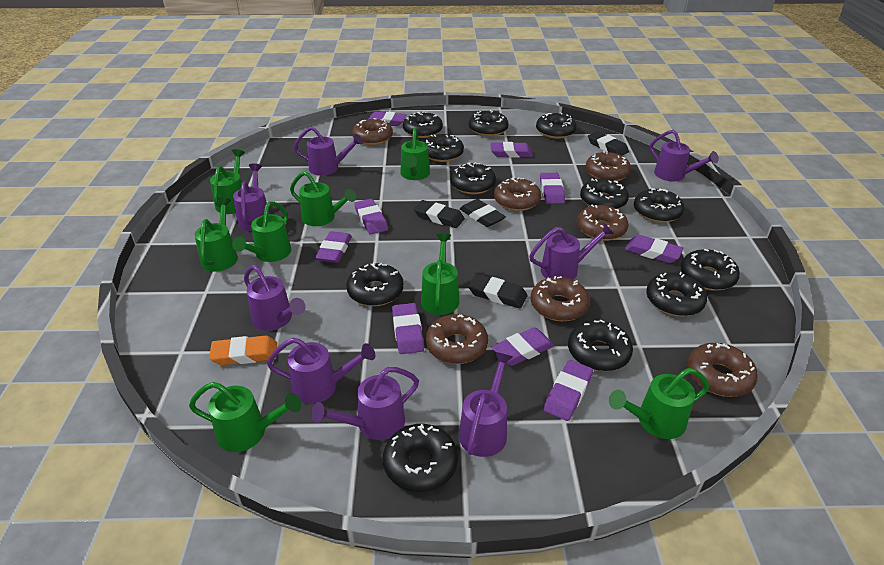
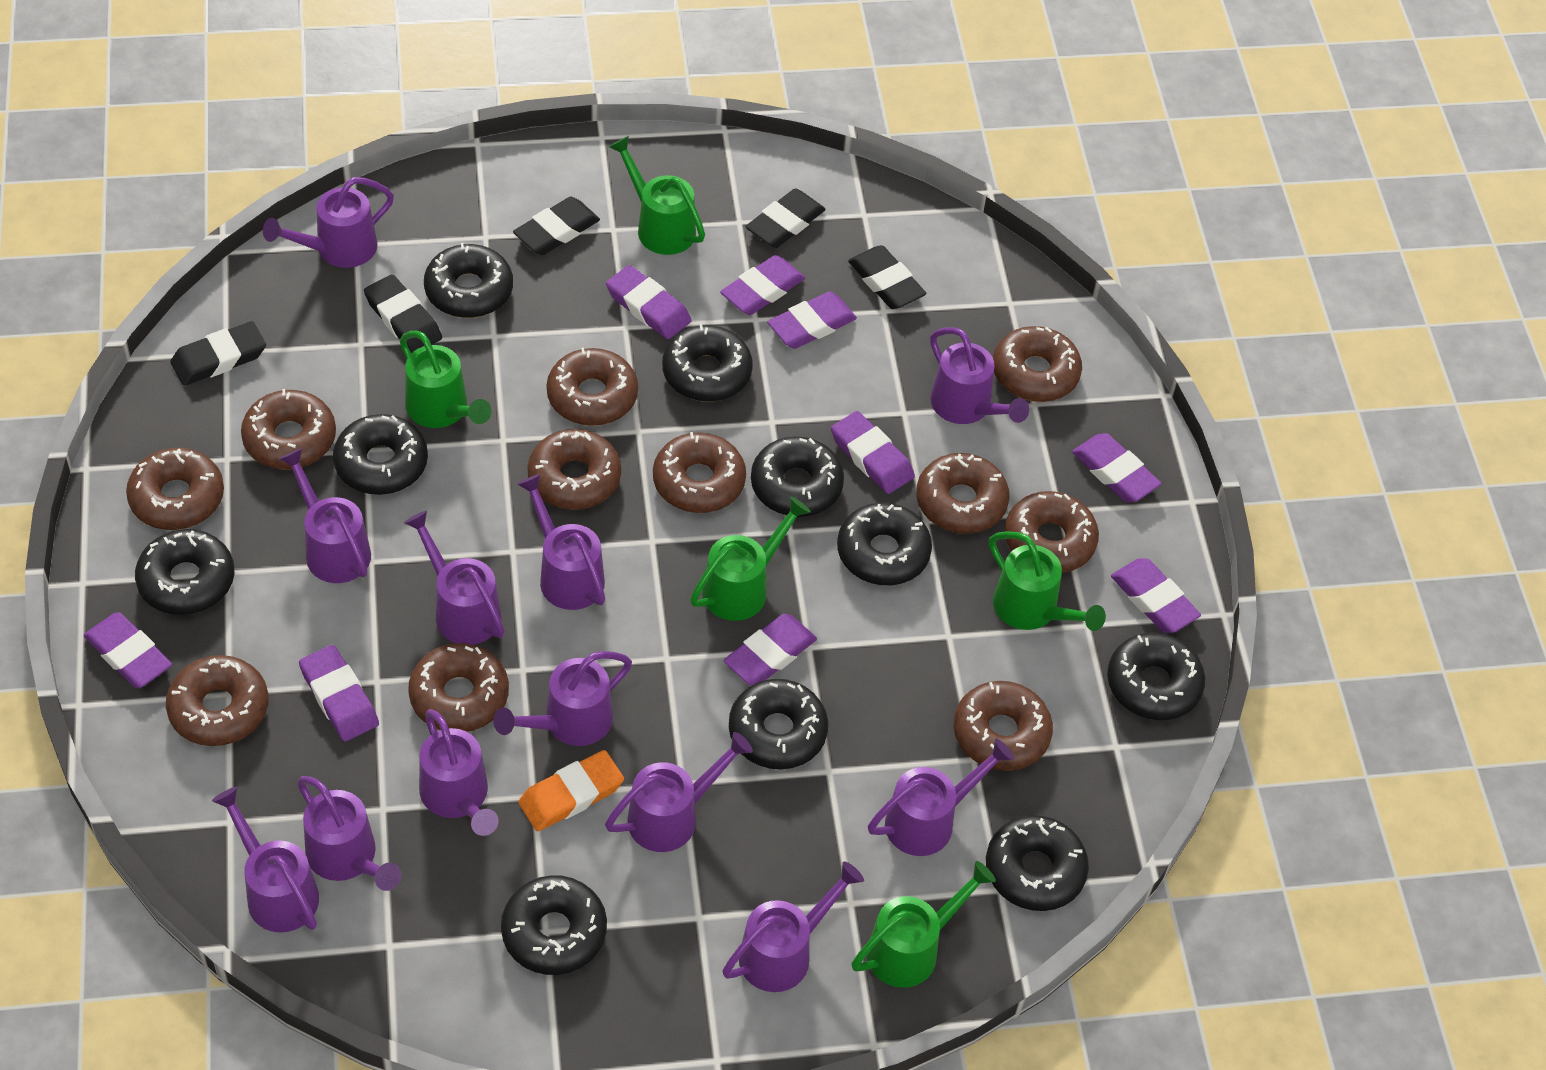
black donut: [346,263,404,306] [383,424,458,492] [403,111,443,138] [424,134,464,162] [450,162,496,194] [469,110,509,136] [536,112,577,139] [568,320,633,371] [580,178,629,209] [634,188,684,223] [646,272,707,317] [681,249,740,291] = 12 -> [135,529,235,615] [333,414,428,495] [424,243,513,318] [501,875,607,975] [662,324,753,402] [729,679,828,769] [751,436,844,517] [837,503,932,585] [986,815,1089,911] [1107,633,1205,720] = 10
black eraser: [414,200,465,228] [460,199,506,227] [468,274,528,309] [588,131,629,155] = 4 -> [170,321,266,386] [364,274,442,353] [513,197,600,255] [745,188,826,248] [848,245,926,309] = 5
brown donut: [352,118,393,145] [426,314,488,364] [494,177,541,211] [531,276,590,321] [577,204,628,241] [585,151,631,181] [687,343,758,397] = 7 -> [126,448,224,530] [166,655,268,746] [241,389,336,469] [408,643,509,732] [527,429,621,510] [547,348,638,426] [653,432,746,513] [916,453,1009,534] [954,681,1053,771] [993,326,1082,402] [1005,491,1099,573] = 11
green watering can: [189,382,301,452] [195,197,238,272] [210,149,245,214] [232,201,291,262] [290,171,356,226] [401,128,430,180] [421,233,459,315] [609,368,709,439] = 8 -> [400,331,491,428] [609,136,705,255] [690,496,811,621] [852,861,996,988] [989,531,1106,631] = 5
purple watering can: [233,163,270,231] [244,265,306,331] [267,338,375,404] [294,127,363,176] [311,367,419,440] [459,352,513,457] [529,223,614,280] [650,130,719,181] = 8 -> [212,787,319,933] [263,177,394,268] [279,448,371,583] [297,776,401,891] [404,511,504,645] [419,709,499,836] [493,651,632,746] [517,474,605,610] [605,732,753,852] [722,861,864,992] [868,739,1014,856] [930,327,1029,424] = 12

